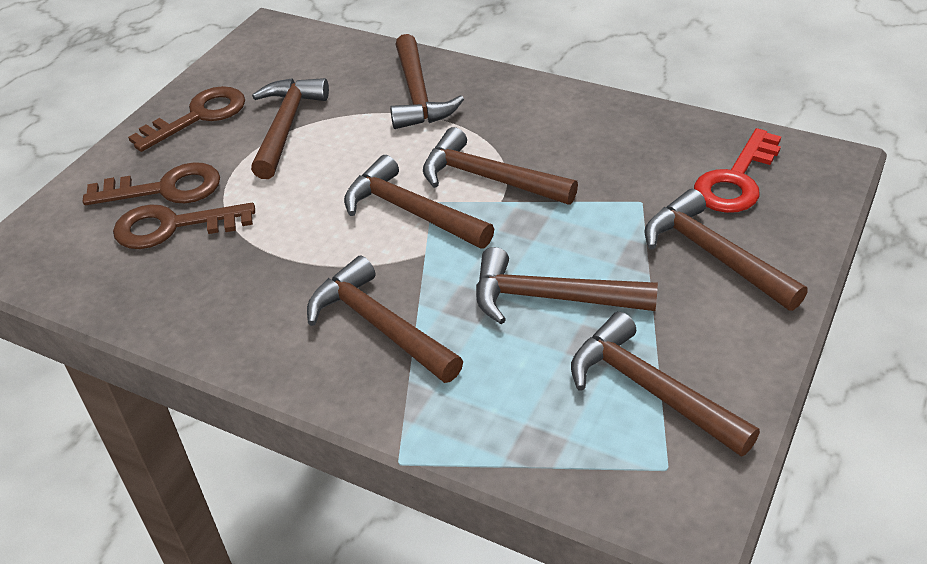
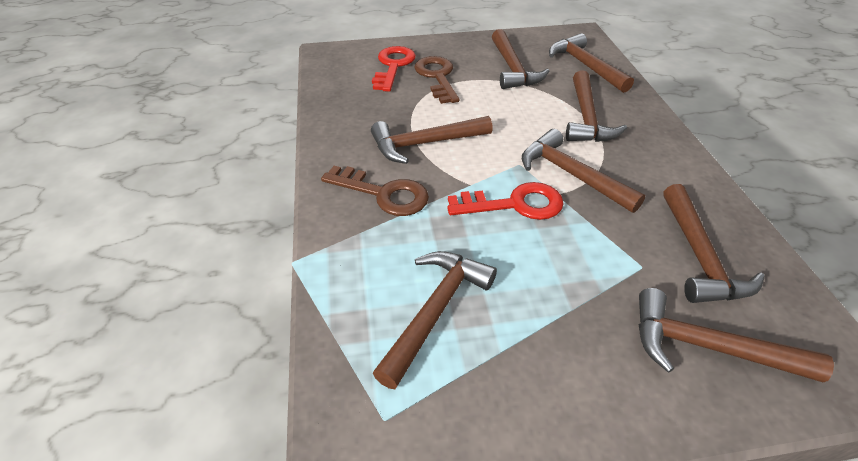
brown key: [83,162,220,205] [113,203,255,249] [128,86,245,152] = 3 -> [321,166,429,216] [414,56,460,104] = 2
red key: [694,128,781,213] = 1 -> [372,46,416,92] [447,182,564,220] = 2

